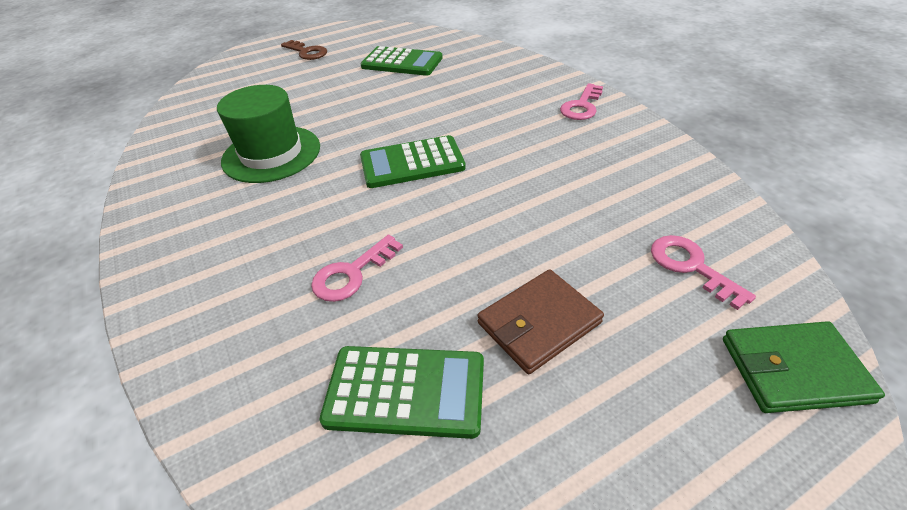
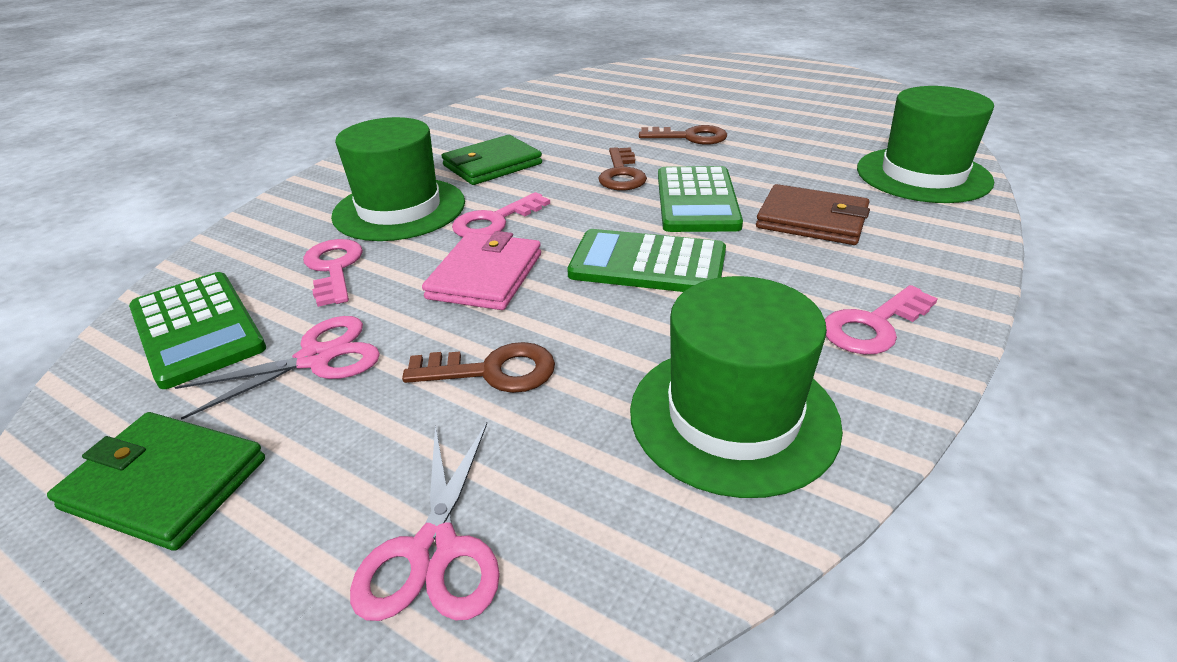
brown key: [281,40,327,60] = 1 -> [402,342,555,393] [598,147,647,191] [639,125,727,145] = 3
green hat: [217,85,320,183] = 1 -> [331,117,465,241] [630,276,843,498] [857,86,994,203] = 3
green wallet: [723,321,885,413] = 1 -> [47,412,265,551] [442,135,542,185] = 2
pink scissors: none = 0 -> [175,316,380,419] [350,423,500,621] = 2
pink wallet: none = 0 -> [422,231,541,310] = 1

